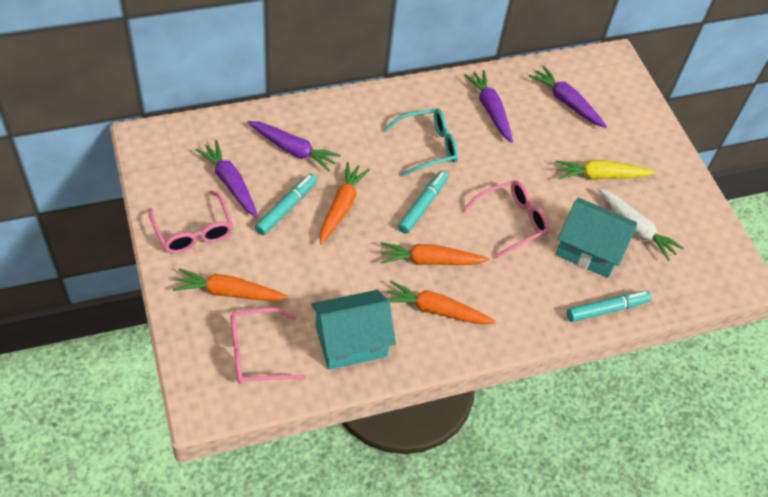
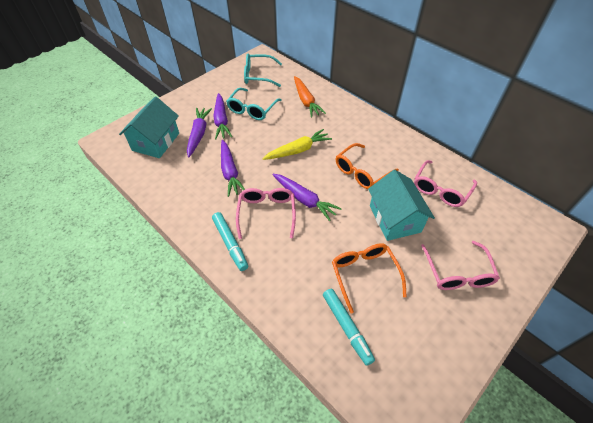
orange carrot: [173,268,288,301] [320,162,370,245] [380,242,489,265] [387,280,496,325] = 4 -> [294,76,326,117] = 1
orange glasses: none = 0 -> [332,243,407,314] [336,143,399,189] = 2
turquoise glasses: [384,109,458,176] = 1 -> [226,88,281,120] [244,53,282,87] = 2
turquoise marker: [255,174,317,235] [398,170,449,234] [567,290,651,322] = 3 -> [212,212,248,271] [323,289,375,366] = 2
white carrot: [597,187,684,261] = 1 -> none = 0

